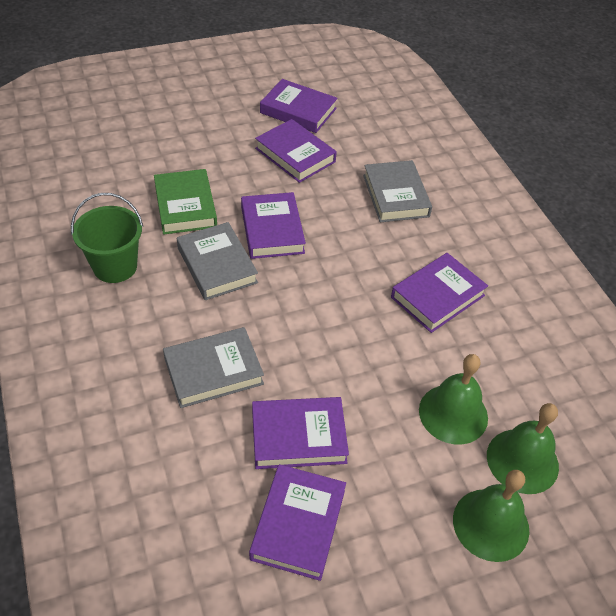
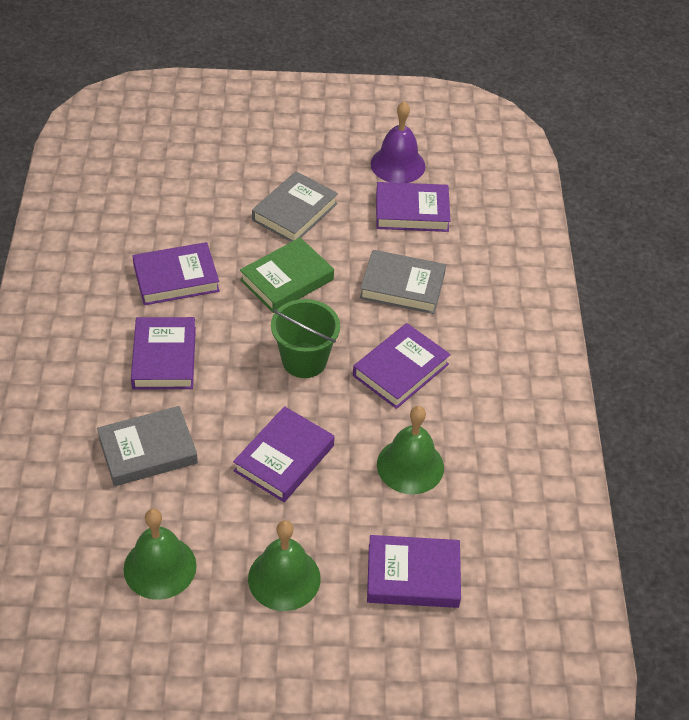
purple bell: none = 0 -> [370,101,426,183] = 1

